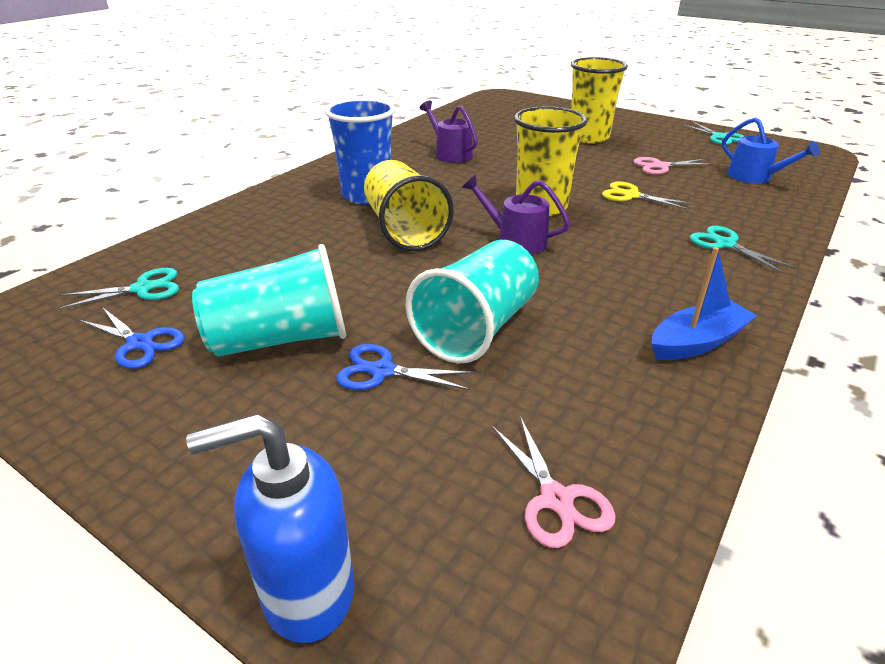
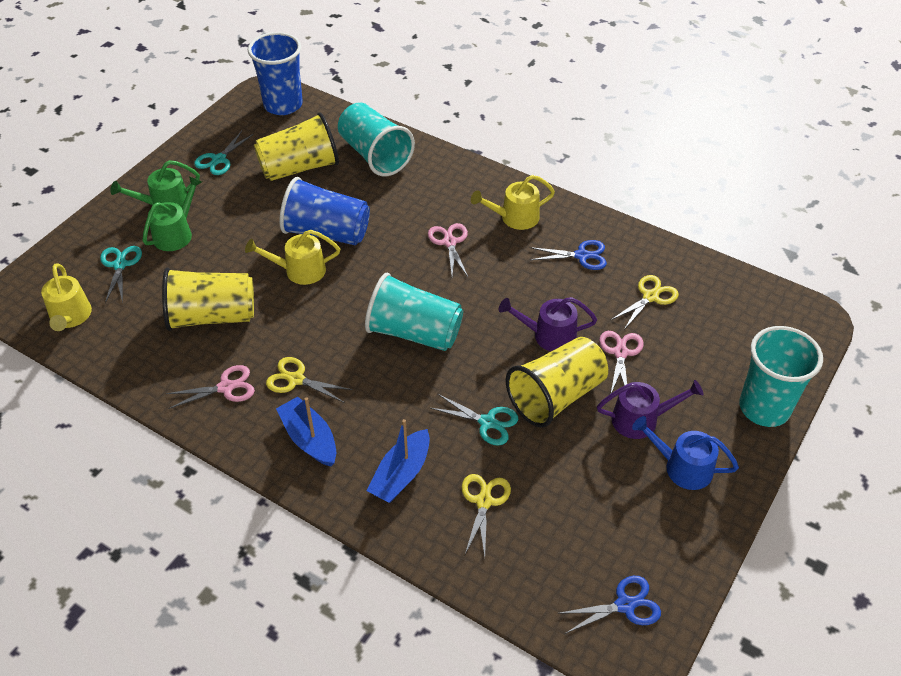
blue boat: [652,247,757,360] = 1 -> [276,397,336,466] [366,419,430,503] = 2
blue cup: [325,98,395,204] = 1 -> [248,32,303,115] [279,177,370,245] = 2
blue soap dispenser: [186,413,354,643] = 1 -> none = 0
green watering can: none = 0 -> [110,160,200,208] [142,176,202,251] = 2
pink scissors: [492,416,616,548] [633,157,714,174] = 2 -> [165,365,255,409] [428,223,468,277] [599,331,644,393] = 3
turquoise cup: [192,244,346,356] [406,240,539,364] = 2 -> [338,102,415,176] [365,272,463,351] [739,326,823,427] = 3
yellow scissors: [602,181,693,210] = 1 -> [266,357,353,403] [462,474,511,557] [611,275,679,330] = 3
yellow watering can: none = 0 -> [41,264,92,331] [245,230,340,285] [471,175,555,230] = 3

